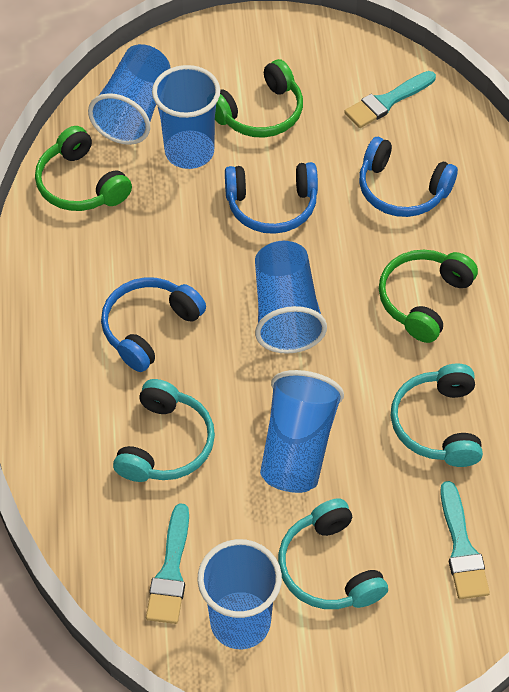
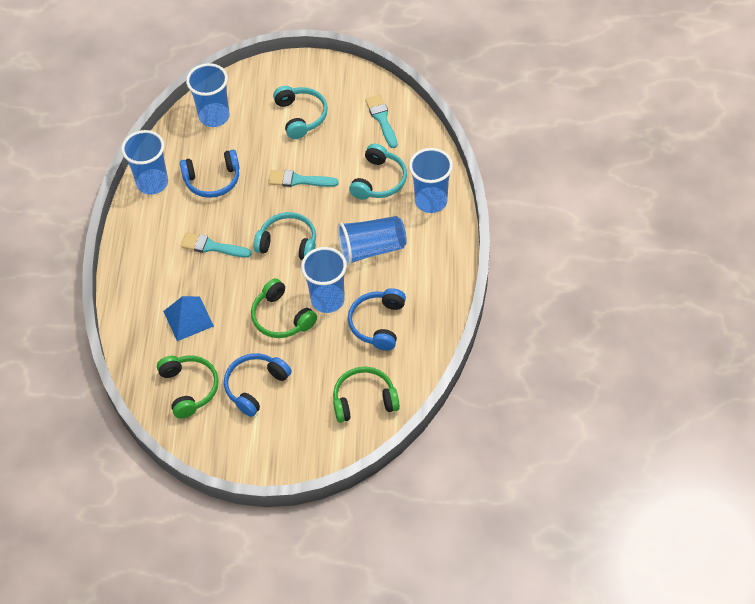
blue pyramid: none = 0 -> [163,296,214,341] = 1

